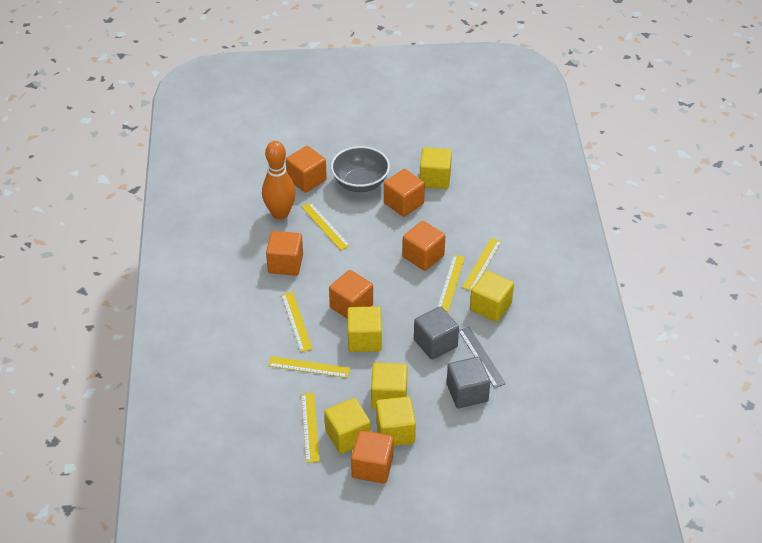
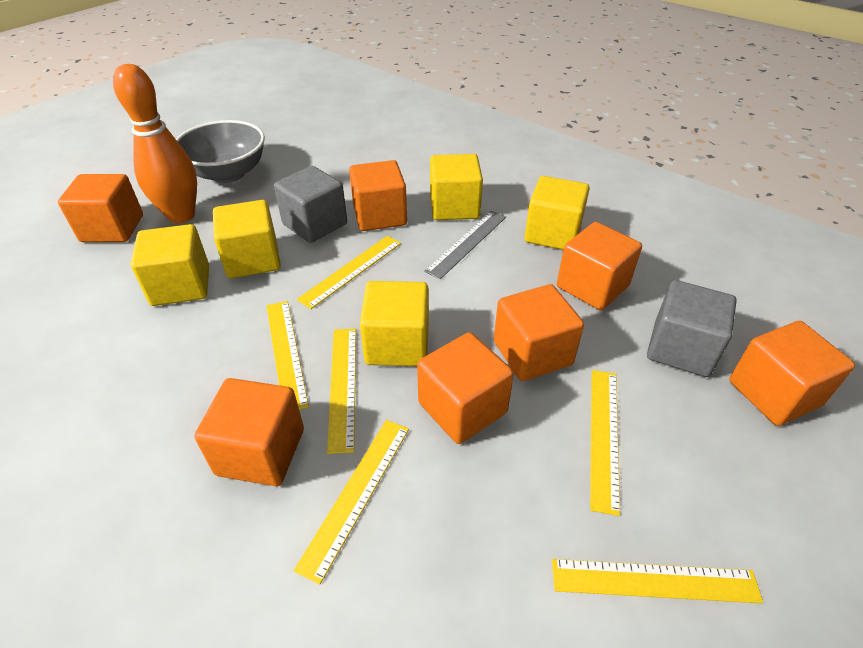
orange cube: [266,231,303,276] [286,146,327,193] [329,270,373,319] [351,430,394,484] [384,169,425,217] [402,221,445,271] = 6 -> [58,174,143,242] [194,378,304,486] [349,160,407,231] [417,332,514,444] [494,284,584,381] [557,222,642,310] [729,321,855,426] = 7
yellow cube: [324,398,371,454] [347,306,382,352] [371,363,408,409] [376,397,416,446] [420,147,452,189] [470,271,514,322] = 6 -> [131,224,209,306] [213,200,281,278] [360,281,429,366] [430,154,483,220] [525,176,590,250] = 5

